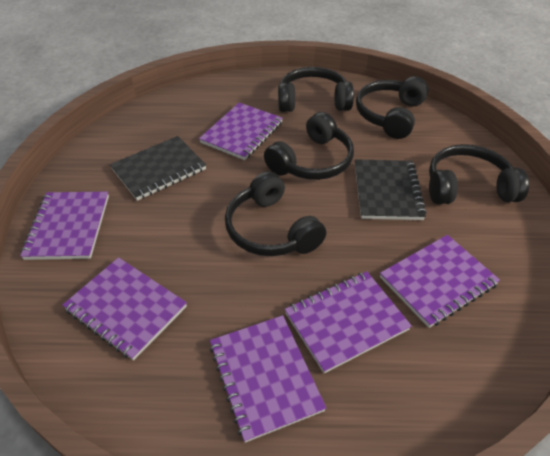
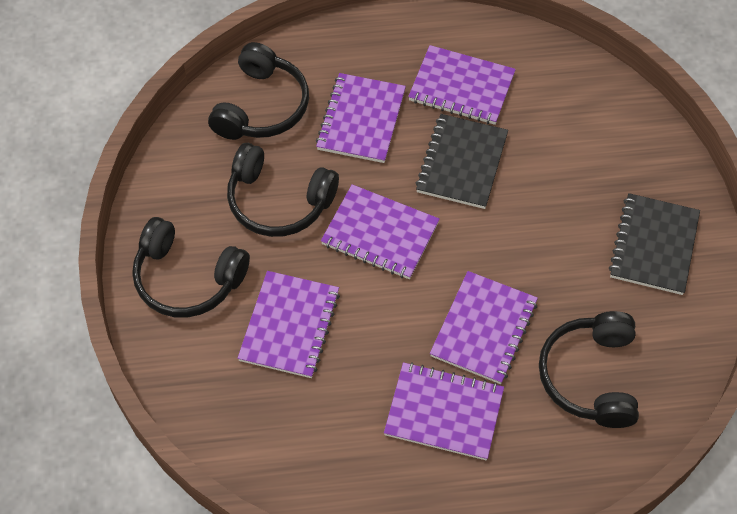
black headphones: [225,171,326,256] [264,112,354,180] [278,67,354,112] [356,76,429,139] [429,144,529,205] = 5 -> [132,217,250,318] [208,42,309,140] [227,143,339,237] [539,311,639,428] = 4

